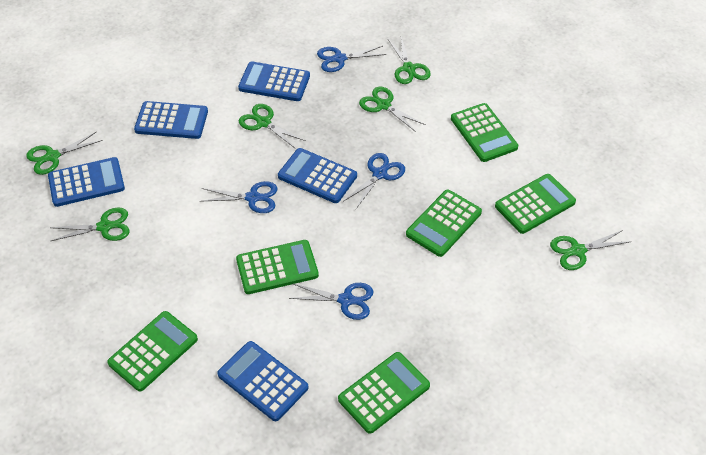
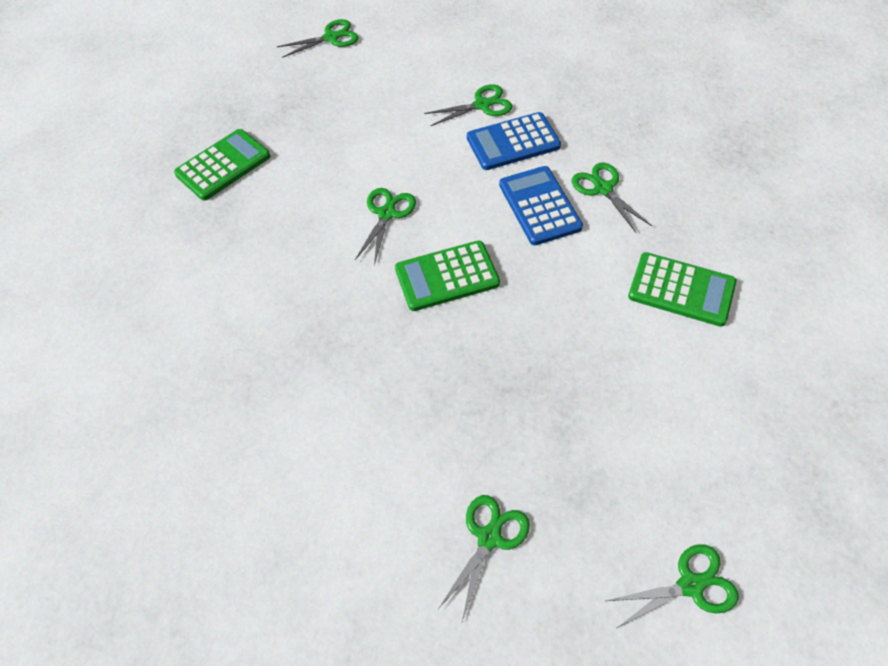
blue calculator: [48,157,125,207] [134,101,208,139] [217,341,308,421] [238,61,310,101] [278,148,357,203] = 5 -> [467,112,561,170] [499,166,583,245] = 2
blue scissors: [200,181,277,213] [289,283,374,320] [317,46,386,72] [344,153,405,209] = 4 -> none = 0
green calculator: [107,311,198,391] [236,240,319,294] [338,352,430,434] [406,189,482,257] [451,103,518,162] [495,174,576,234] = 6 -> [174,129,270,201] [395,241,500,311] [628,252,736,327] = 3

